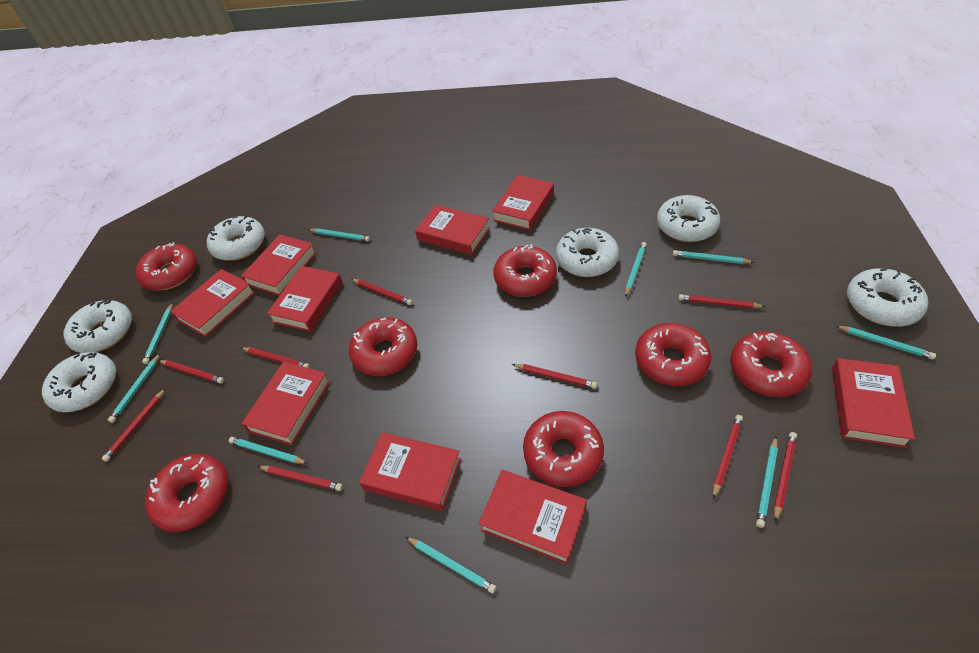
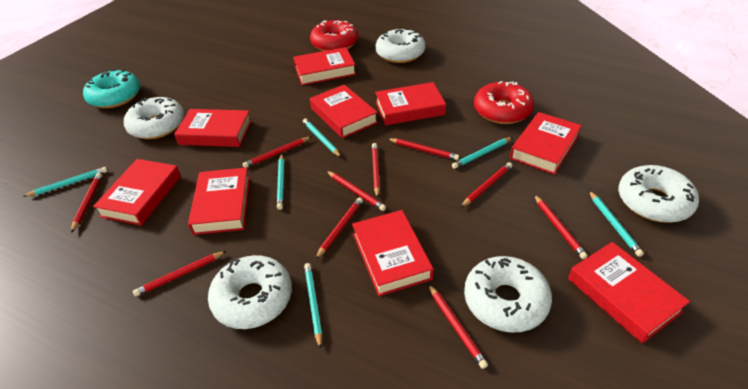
red donut: [135,242,197,291] [145,454,229,532] [349,317,417,376] [493,244,557,297] [523,411,604,487] [635,323,712,386] [730,331,812,397] = 7 -> [310,20,358,51] [474,81,534,124] = 2
red pencil: [102,388,166,462] [158,360,224,384] [241,347,310,368] [258,466,343,491] [351,279,413,305] [512,364,597,389] [678,294,766,309] [713,415,743,499] [774,432,797,522] = 9 -> [71,173,102,233] [133,251,226,297] [243,137,311,168] [315,197,363,260] [327,171,386,211] [372,143,380,198] [388,138,459,160] [428,284,488,369] [460,162,512,208] [534,195,588,259] = 10
turquoise donut: none = 0 -> [83,69,140,108] = 1
turquoise pencil: [108,354,160,423] [142,302,173,364] [229,437,308,464] [308,228,370,241] [406,537,496,594] [625,242,647,297] [673,250,755,264] [756,437,778,528] [836,326,936,360] = 9 -> [23,167,108,197] [277,154,284,210] [303,118,341,157] [304,263,322,349] [452,137,513,169] [589,191,644,257] = 6
white donut: [42,352,116,412] [63,299,132,353] [207,216,265,261] [556,228,619,277] [657,195,720,242] [847,268,928,327] = 6 -> [124,97,184,139] [208,255,292,329] [376,29,426,63] [464,256,552,333] [618,165,699,223] = 5

